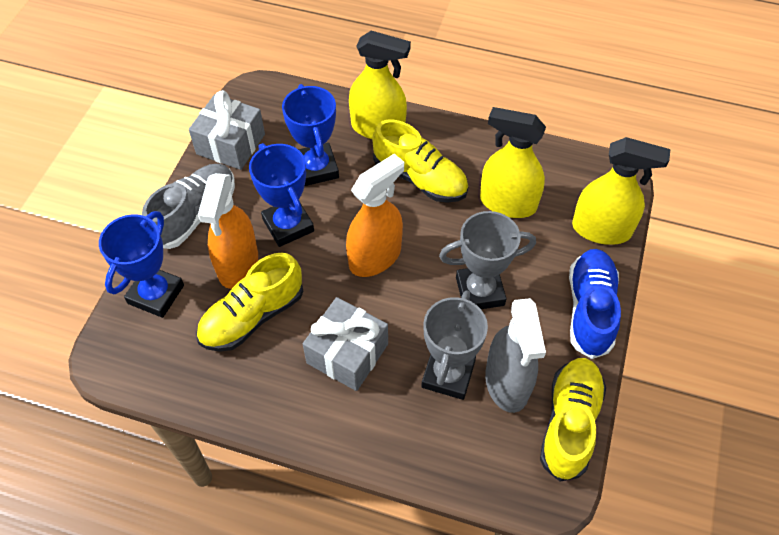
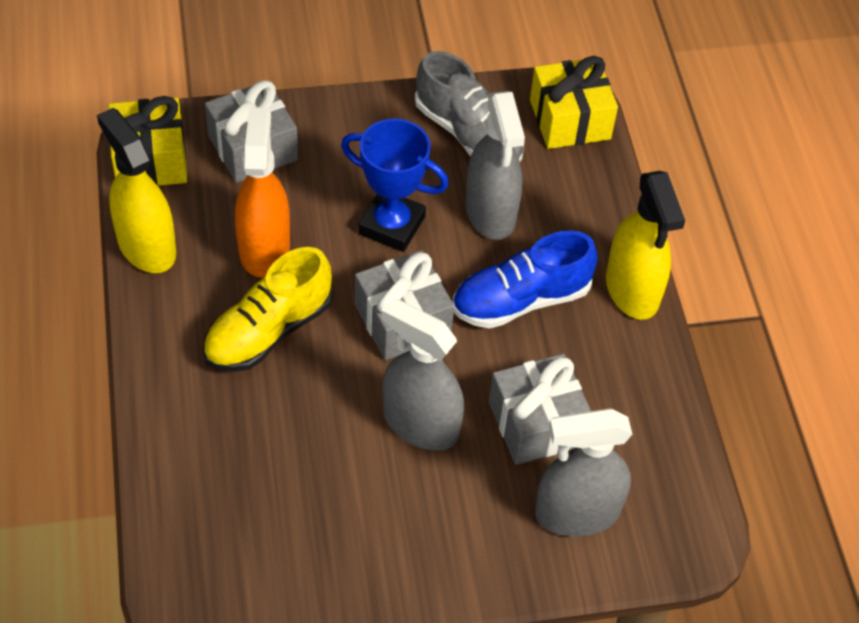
blue trophy: [99,211,184,318] [249,143,314,247] [282,84,339,186] = 3 -> [341,119,449,252] = 1
grey gift: [189,90,265,170] [303,297,388,391] = 2 -> [205,81,298,183] [355,250,454,360] [489,354,591,465] = 3
grey spray bottle: [485,298,546,413] = 1 -> [382,298,464,451] [466,91,525,240] [535,408,633,537] = 3
grey trophy: [421,290,488,400] [439,211,536,309] = 2 -> none = 0
orange spray bottle: [198,173,258,289] [346,154,404,277] = 2 -> [235,107,290,278] = 1
yellow gift: none = 0 -> [108,96,187,186] [530,56,618,149] = 2
yellow shoe: [196,252,303,352] [372,120,468,203] [540,358,606,482] = 3 -> [203,247,333,372] = 1
yellow spray bottle: [349,31,411,139] [480,107,546,218] [572,137,670,245] = 3 -> [97,108,176,273] [606,171,685,320] = 2

